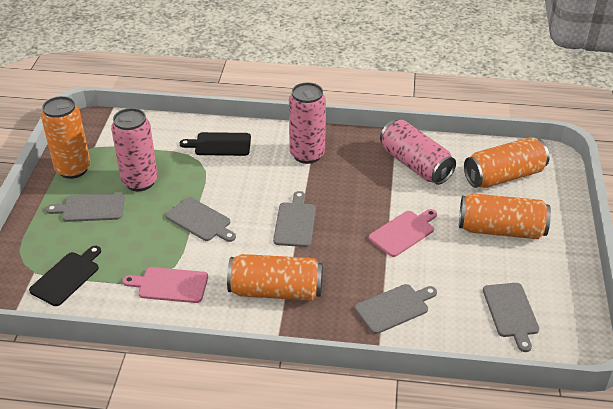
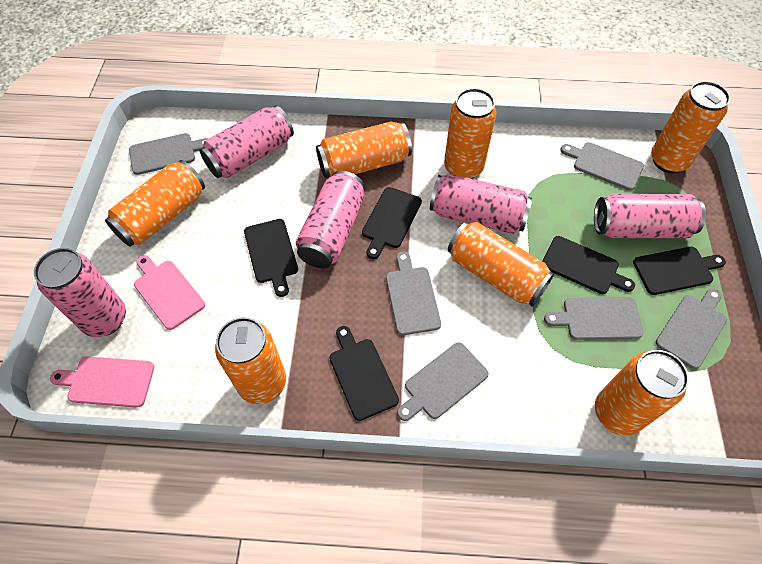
black cutting board: [29,246,101,306] [180,132,251,156] = 2 -> [244,219,298,297] [330,326,399,421] [362,187,422,259] [542,236,635,294] [633,247,726,295] = 5
grey cutting board: [46,193,125,222] [166,197,236,242] [273,191,316,247] [355,284,437,334] [483,283,539,352] = 5 -> [129,133,209,175] [386,251,441,335] [397,342,489,421] [544,297,643,340] [560,142,644,190] [656,289,727,369] = 6
orange can: [41,96,91,179] [227,254,323,301] [459,193,551,239] [464,137,550,188] = 4 -> [105,160,205,247] [215,317,286,405] [316,121,412,178] [444,88,496,179] [448,222,554,307] [595,350,689,436] [651,81,730,173] = 7
pink can: [111,108,158,191] [289,82,326,164] [380,120,456,185] = 3 -> [34,248,126,337] [200,105,294,178] [296,171,365,268] [430,174,532,234] [594,194,706,238] = 5

